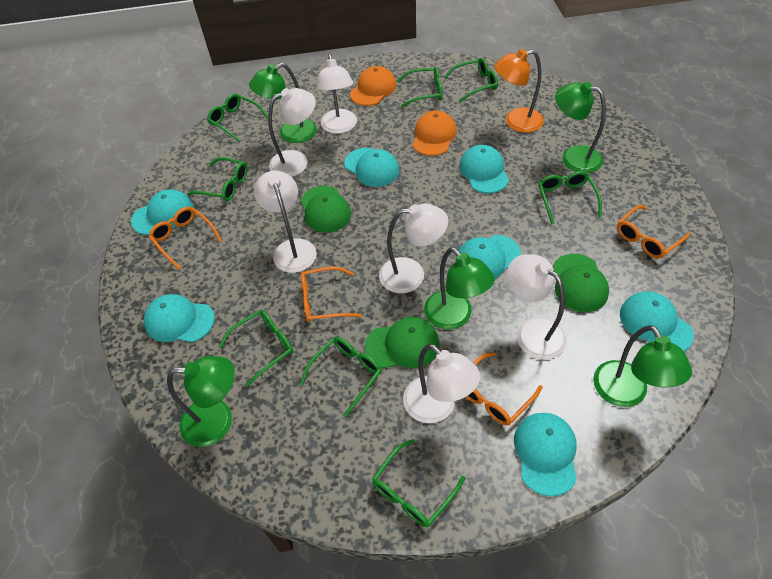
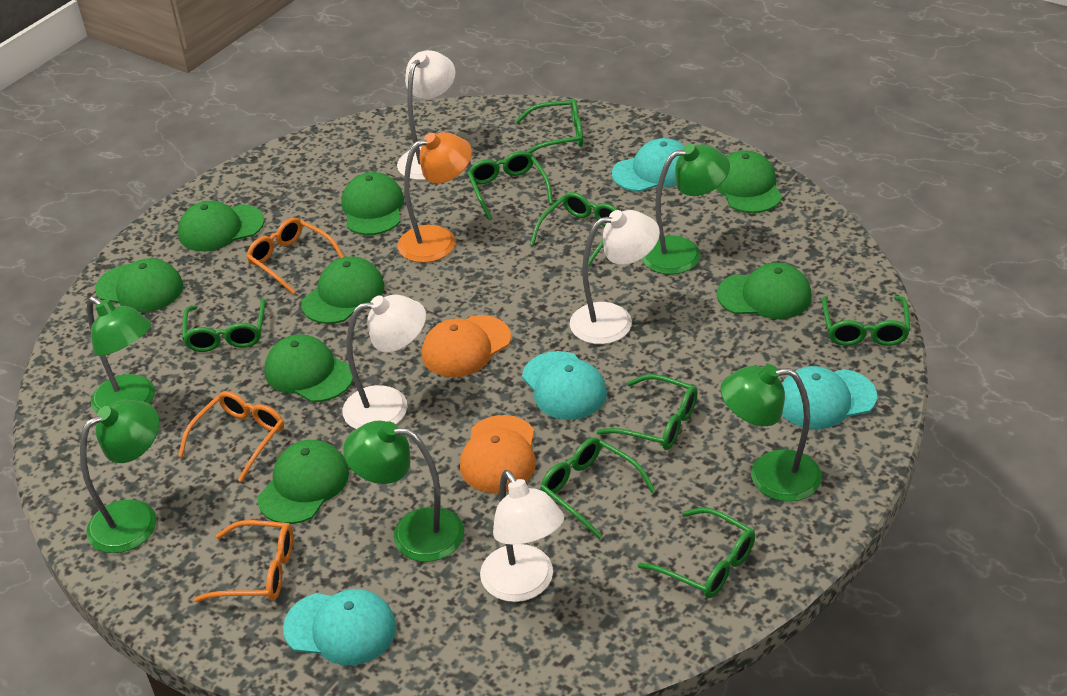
green cap: [301,186,351,233] [365,317,440,368] [553,254,609,312] = 3 -> [95,258,183,312] [178,201,264,251] [258,440,349,524] [264,334,353,402] [301,256,385,324] [342,172,404,235] [716,150,782,213] [717,263,812,319] = 8
orange glasses: [149,207,222,269] [301,266,362,322] [466,352,542,425] [617,205,690,259] = 4 -> [178,391,284,482] [194,520,293,602] [246,218,344,294] = 3
turquoise cap: [131,189,194,235] [144,294,215,342] [344,148,400,187] [455,235,521,279] [459,145,509,193] [514,413,577,496] [620,292,694,351] = 7 -> [283,589,396,665] [522,351,607,420] [612,138,684,192] [782,366,877,429] = 4
white lamp: [254,170,317,273] [268,88,316,177] [316,54,357,134] [379,203,448,293] [403,344,480,423] [507,254,567,360] = 6 -> [342,295,426,429] [397,50,456,180] [480,470,564,602] [570,210,660,344] = 4

